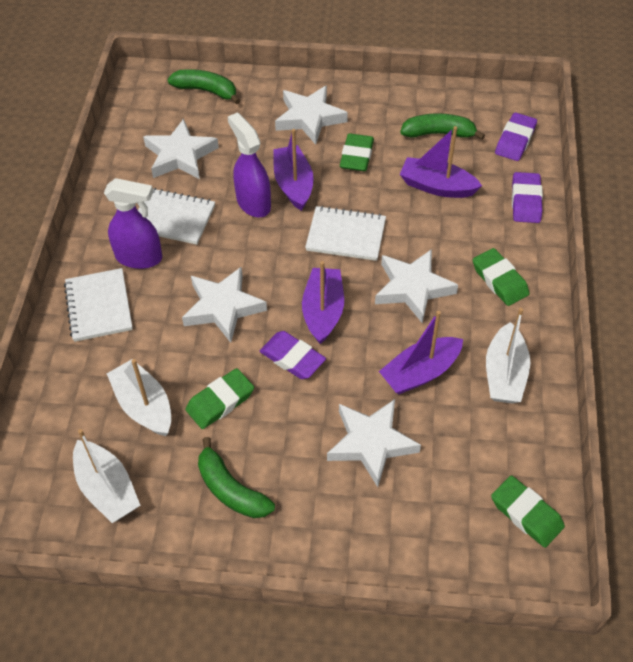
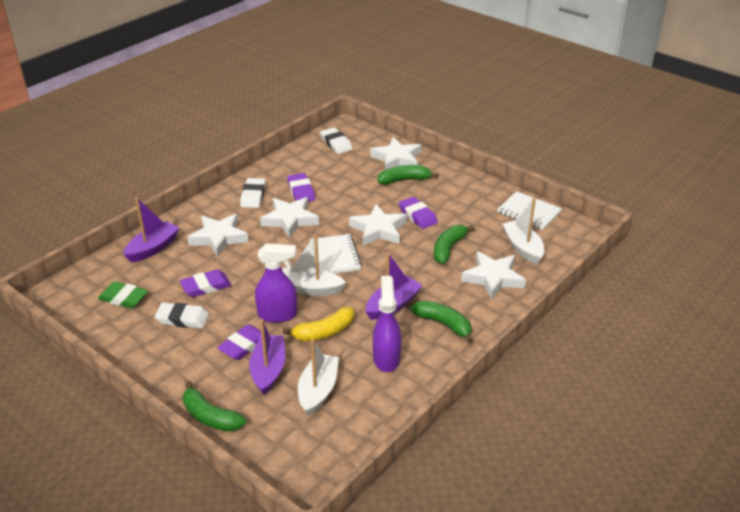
green banana: [167,69,240,104] [198,437,275,518] [400,113,485,140] = 3 -> [183,381,246,431] [378,165,438,184] [410,300,473,343] [434,225,475,264] = 4
green eraser: [185,368,254,429] [340,133,374,171] [473,248,530,306] [491,475,565,548] = 4 -> [98,281,148,308] = 1
purple boat: [273,129,314,211] [302,261,344,344] [379,311,463,394] [400,126,482,198] = 4 -> [124,198,179,262] [249,319,285,395] [366,253,423,320] = 3
purple eraser: [260,331,326,379] [495,112,537,161] [512,172,543,223] = 3 -> [180,269,231,297] [217,324,261,360] [287,173,315,202] [399,197,438,229] = 4
white eraser: none = 0 -> [155,303,209,328] [240,178,266,208] [320,127,353,154] = 3
white notebook: [64,268,133,342] [138,188,215,245] [305,206,386,261] = 3 -> [310,234,362,274] [497,191,562,230] = 2
yellow banana: none = 0 -> [283,307,354,341] = 1

